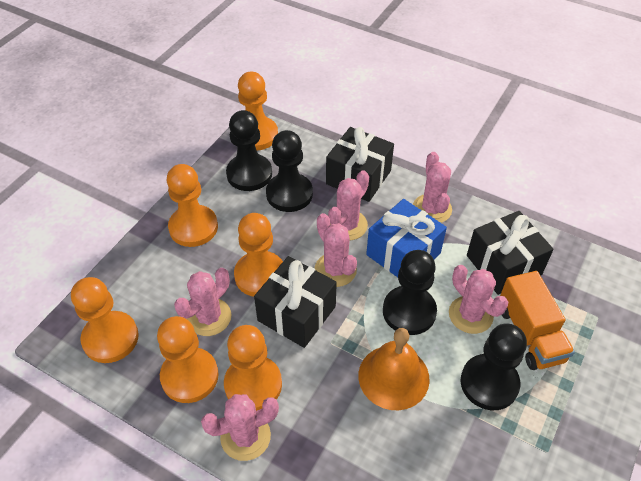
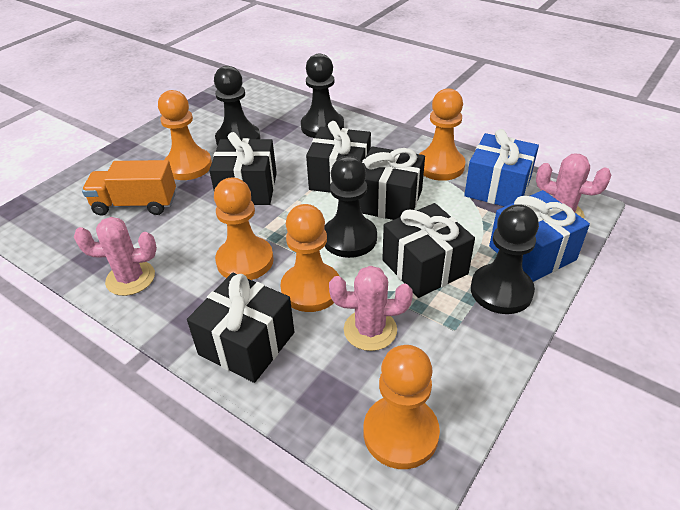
black gift: [254,256,337,348] [326,127,394,202] [467,211,554,295] = 3 -> [187,273,294,383] [209,132,277,205] [306,121,371,193] [359,146,425,220] [382,203,475,298] = 5
blue gift: [366,199,447,277] = 1 -> [464,129,539,207] [489,190,590,282] = 2
orange bell: [358,328,430,410] = 1 -> none = 0
orange pawn: [71,277,139,363] [157,316,219,403] [167,164,218,247] [224,325,282,411] [234,213,283,297] [238,72,278,150] = 6 -> [158,90,212,180] [214,178,274,280] [280,204,339,312] [364,345,440,469] [420,88,466,181] = 5
pink cactus: [174,268,231,336] [201,394,279,461] [314,213,357,287] [328,170,369,240] [413,152,452,223] [449,265,508,334] = 6 -> [74,217,157,296] [329,266,413,351] [536,154,611,219] = 3

